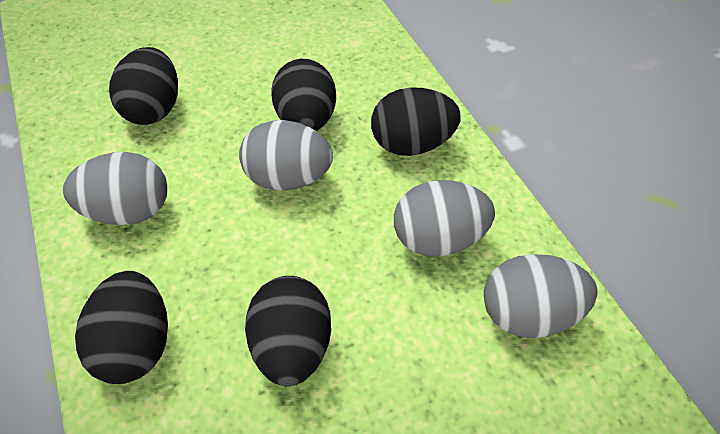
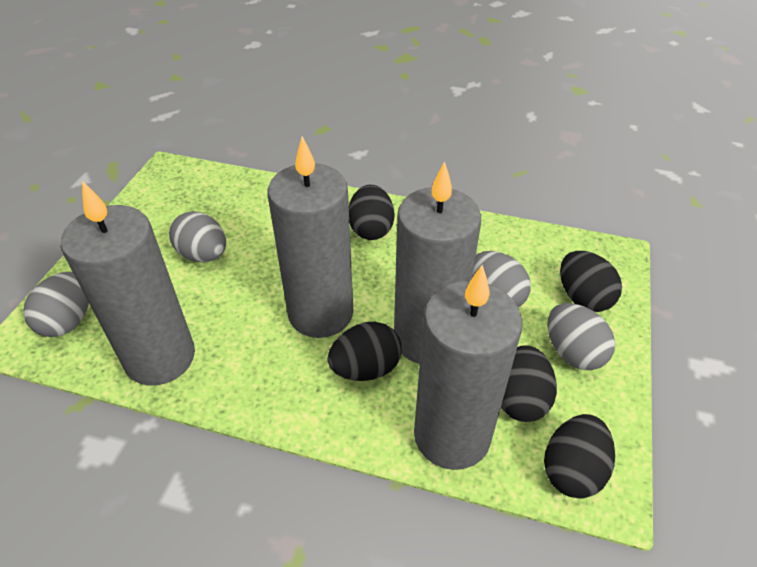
grey candle: none = 0 -> [61,181,195,386] [268,136,353,338] [394,161,481,364] [414,264,522,470] = 4

